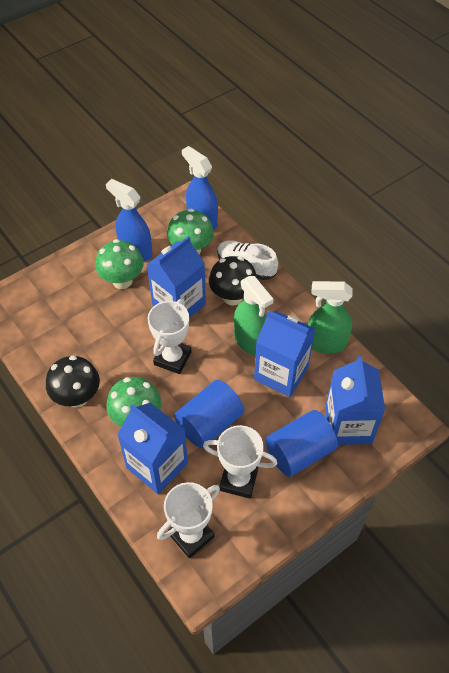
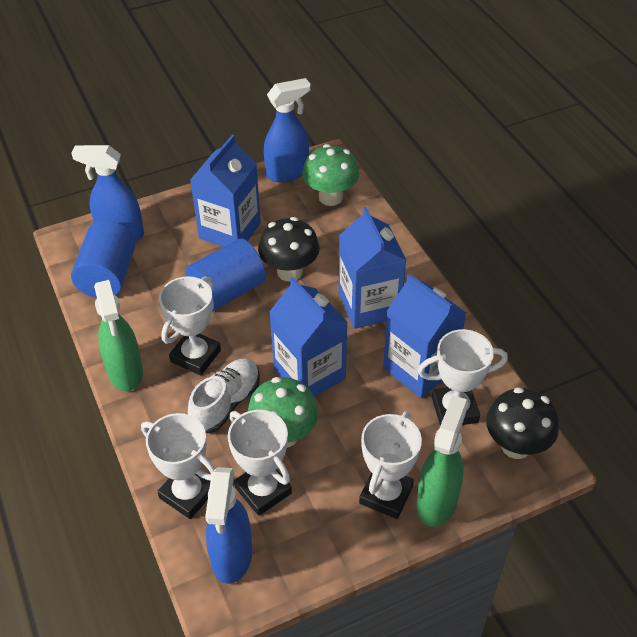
blue spray bottle: [106,179,152,261] [182,146,218,230] = 2 -> [72,145,144,242] [205,467,252,584] [264,78,311,182] = 3
green mushroom: [95,239,144,289] [106,377,161,427] [167,209,214,254] = 3 -> [247,377,318,447] [302,144,359,206] = 2
white trophy: [148,299,192,374] [157,482,220,558] [203,425,277,498] = 3 -> [141,413,216,519] [159,276,221,376] [228,410,292,516] [359,411,422,519] [418,329,508,426] = 5

